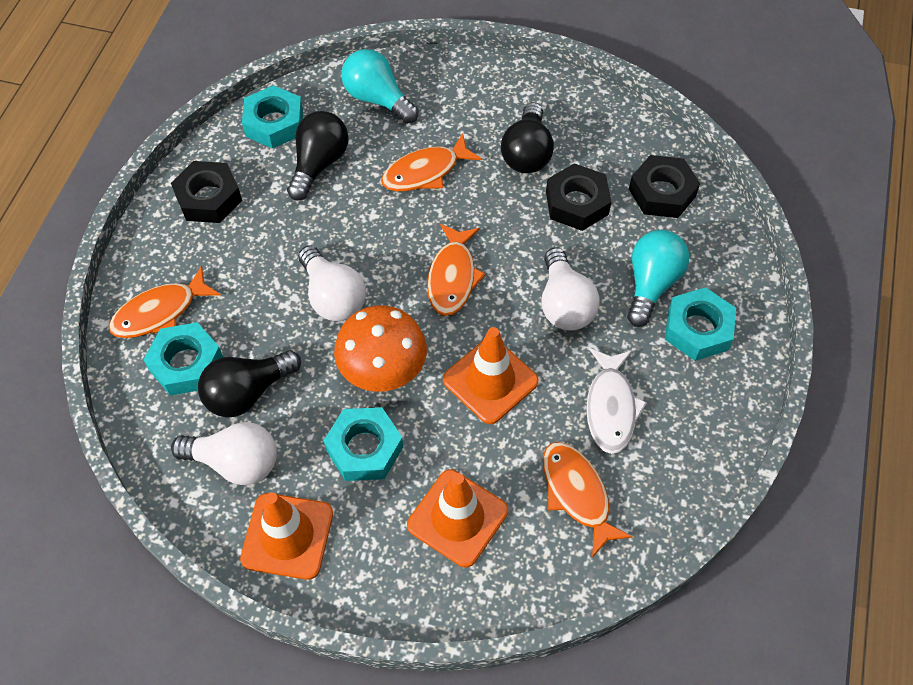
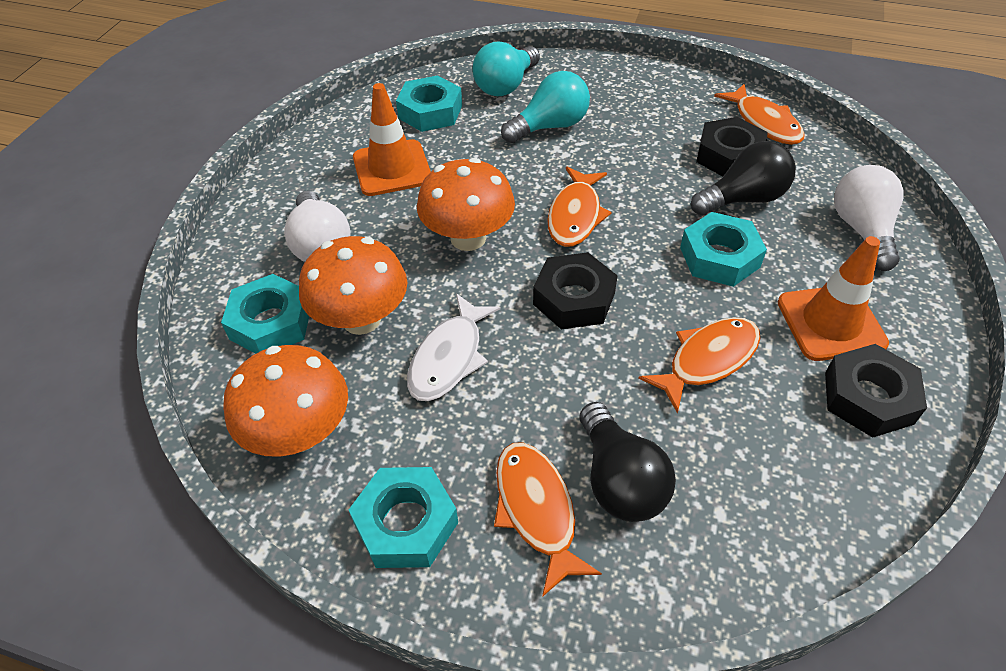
black light bulb: [198,350,301,418] [287,111,349,201] [501,102,554,173] = 3 -> [580,402,676,522] [691,141,796,216] = 2
orange mushroom: [334,305,427,392] = 1 -> [223,345,348,457] [299,236,407,335] [417,158,515,251] = 3
orange traffic cone: [240,492,333,580] [407,470,508,568] [443,327,539,424] = 3 -> [353,83,431,196] [778,236,889,361] = 2
white light bulb: [171,422,277,485] [298,246,366,321] [541,247,600,331] = 3 -> [284,191,351,262] [834,165,904,271] = 2

